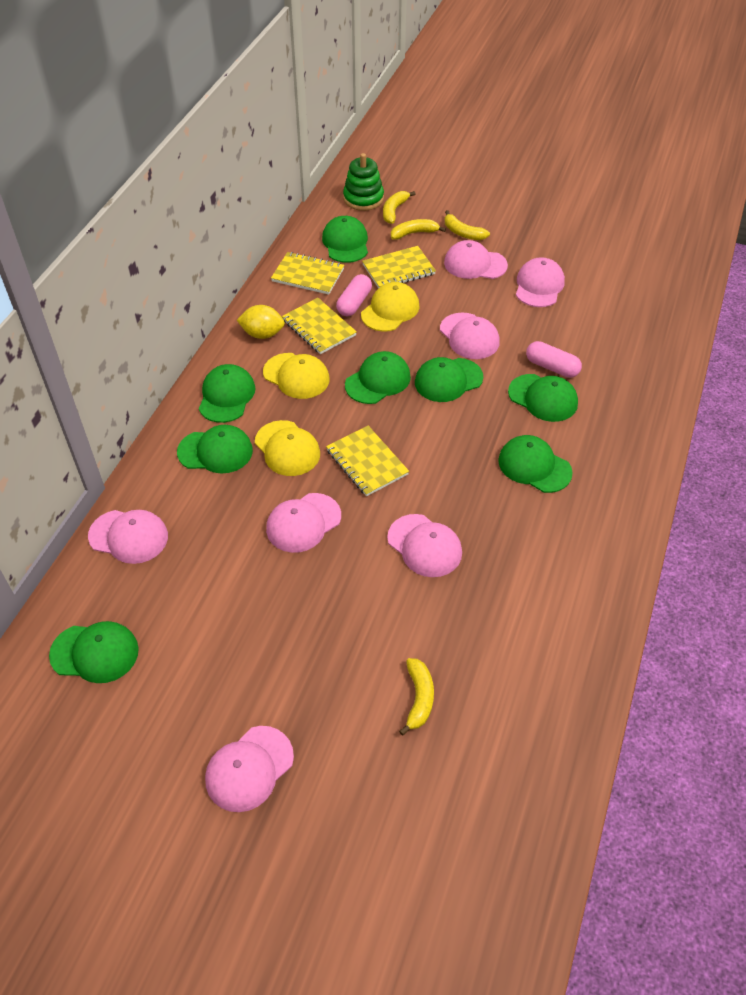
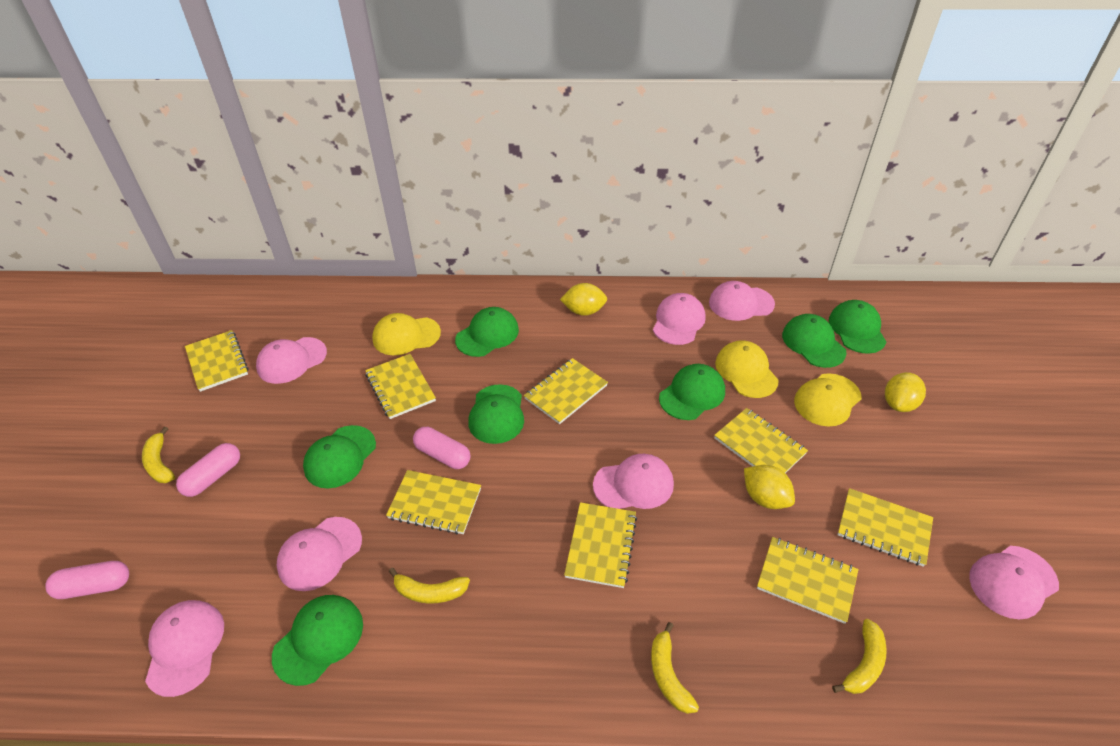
green cap: [49,621,139,683] [177,425,253,474] [199,364,255,423] [322,216,368,263] [345,351,411,404] [415,357,483,402] [498,435,573,493] [508,374,578,422] = 8 -> [272,595,363,686] [303,425,376,488] [455,307,519,357] [468,384,524,444] [659,364,725,420] [782,314,847,368] [829,300,886,354] = 7
green stacking toy: [343,153,384,211] = 1 -> none = 0
pink capsule: [336,274,372,316] [526,341,582,378] = 2 -> [45,561,129,599] [176,443,240,497] [413,427,470,469] = 3
yellow lemon: [237,305,285,339] = 1 -> [560,283,607,316] [744,465,795,509] [885,372,926,412] = 3
yellow notebook: [271,252,344,295] [282,298,357,354] [326,426,409,496] [362,246,436,288] = 4 -> [185,330,248,392] [365,354,436,419] [386,470,481,534] [524,358,608,424] [564,502,637,588] [714,408,808,473] [757,537,859,624] [838,488,933,567] = 8

